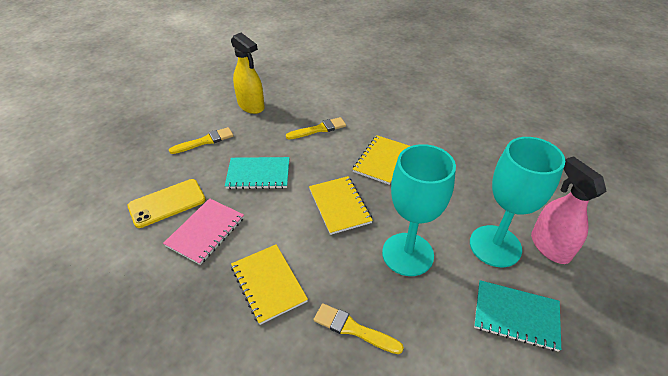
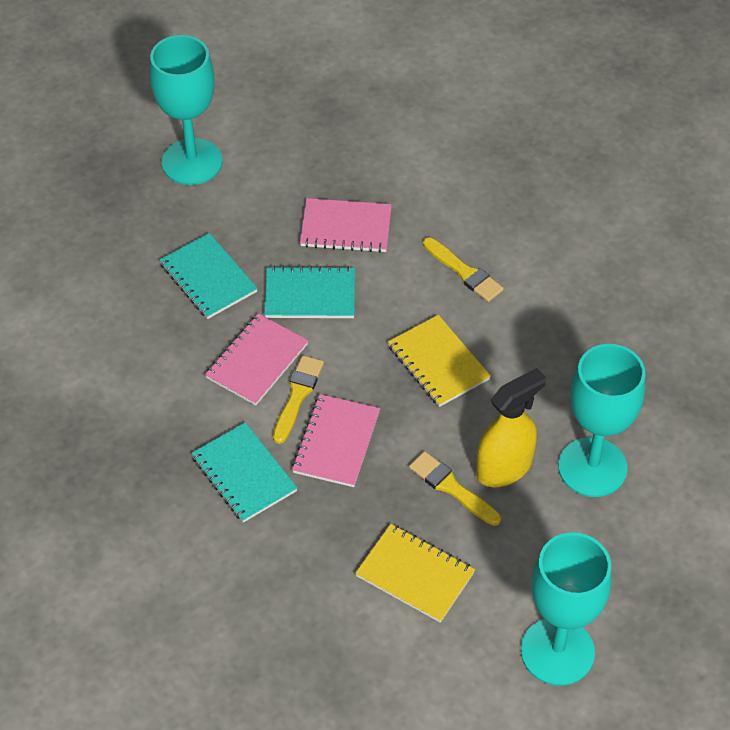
pink notebook: [163,198,244,265] = 1 -> [205,313,308,405] [292,394,380,487] [300,198,392,253] = 3
pink spray bottle: [531,156,607,264] = 1 -> none = 0
turquoise goblet: [382,144,456,276] [470,137,565,267] = 2 -> [150,35,223,185] [521,532,612,686] [558,344,645,497] = 3
turquoise notebook: [225,157,290,189] [474,280,561,352] = 2 -> [160,233,258,319] [191,422,297,523] [264,266,355,318] = 3
yellow notebook: [231,244,308,325] [309,176,373,235] [353,135,410,185] = 3 -> [355,524,475,623] [388,315,491,407] = 2
yellow phone: [127,179,206,228] = 1 -> none = 0

